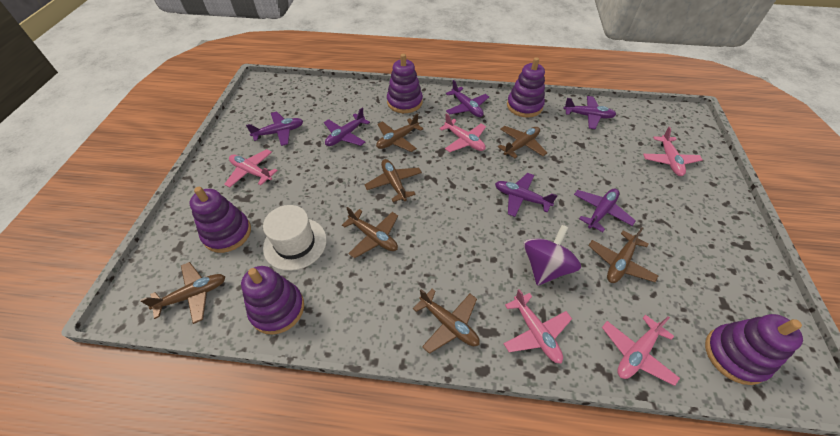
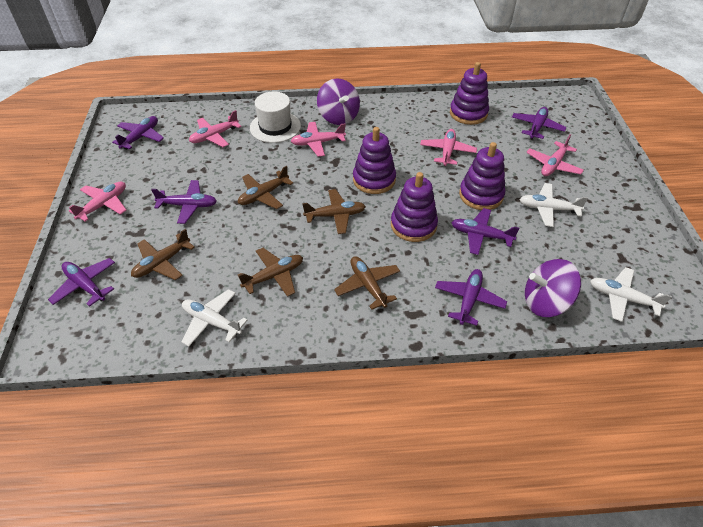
brown plane: [140,262,225,324] [342,207,398,258] [365,159,422,202] [376,113,423,152] [413,289,480,354] [498,126,548,158] [588,227,658,283] = 7 -> [131,229,195,280] [237,248,303,297] [238,166,293,209] [302,189,366,234] [334,256,400,310] = 5
purple spinning top: [523,225,581,286] = 1 -> [317,78,360,125] [525,259,581,317] = 2
purple stacking toy: [190,187,251,253] [241,266,304,335] [387,54,423,113] [507,57,545,117] [705,314,803,385] = 5 -> [353,127,396,194] [391,172,438,242] [450,62,489,125] [459,142,505,210] = 4
white plane: none = 0 -> [182,289,248,346] [519,183,588,227] [590,267,672,322] = 3

